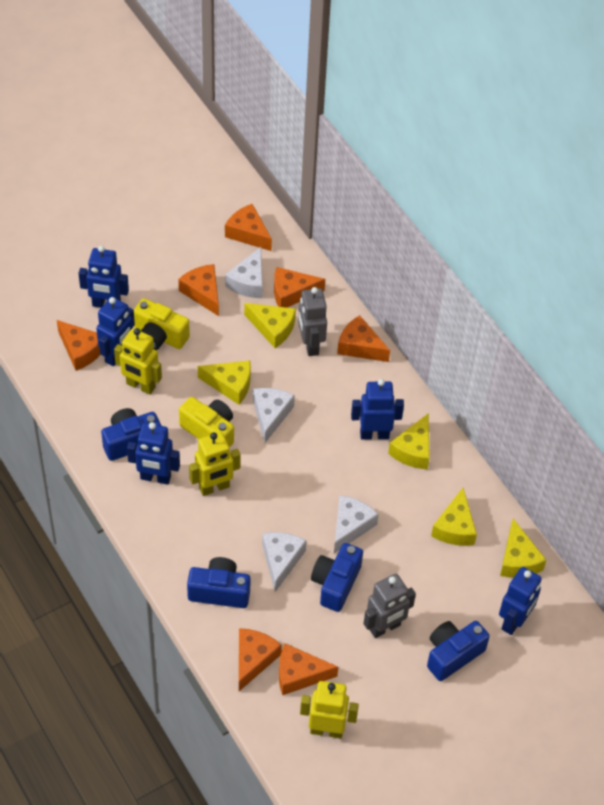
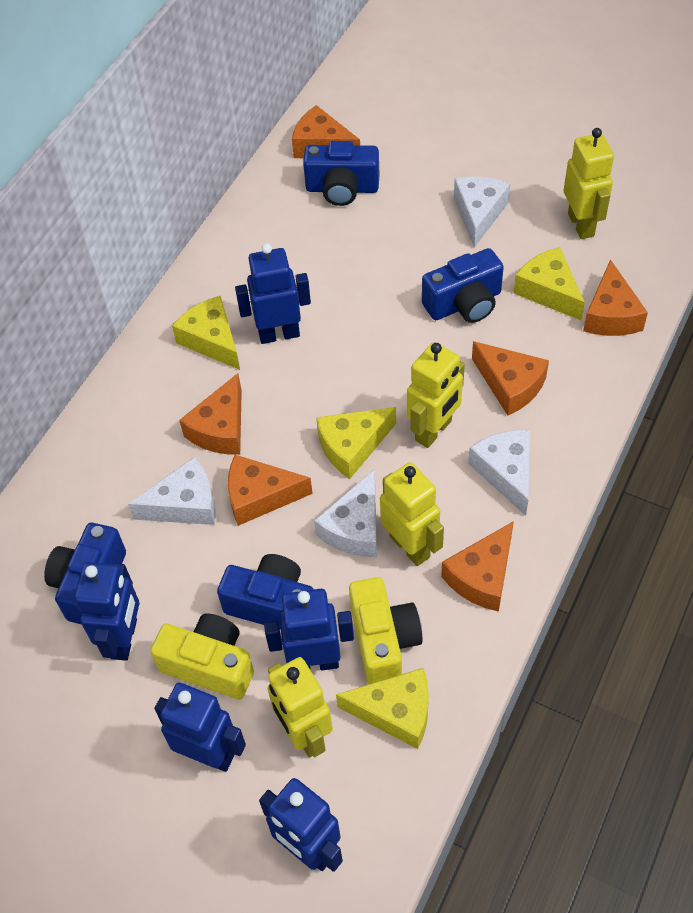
grey robot: [298,287,327,356] [364,574,416,638] = 2 -> none = 0
orange cheese: [57,320,101,371] [178,264,219,316] [225,204,272,251] [239,628,282,691] [274,267,325,308] [279,643,338,695] [337,315,390,362] = 7 -> [179,373,242,455] [228,455,313,526] [292,105,360,158] [441,521,514,612] [472,341,549,415] [583,259,648,336] = 6
yellow cheese: [198,360,251,405] [244,303,296,348] [388,413,430,469] [431,488,477,546] [500,519,546,578] = 5 -> [172,296,240,370] [316,407,396,479] [336,668,429,749] [514,247,585,320] = 4
yellow robot: [114,328,162,395] [189,432,241,496] [300,681,359,739] = 3 -> [267,657,333,757] [380,462,444,566] [407,342,465,448] [564,128,614,239] = 4

